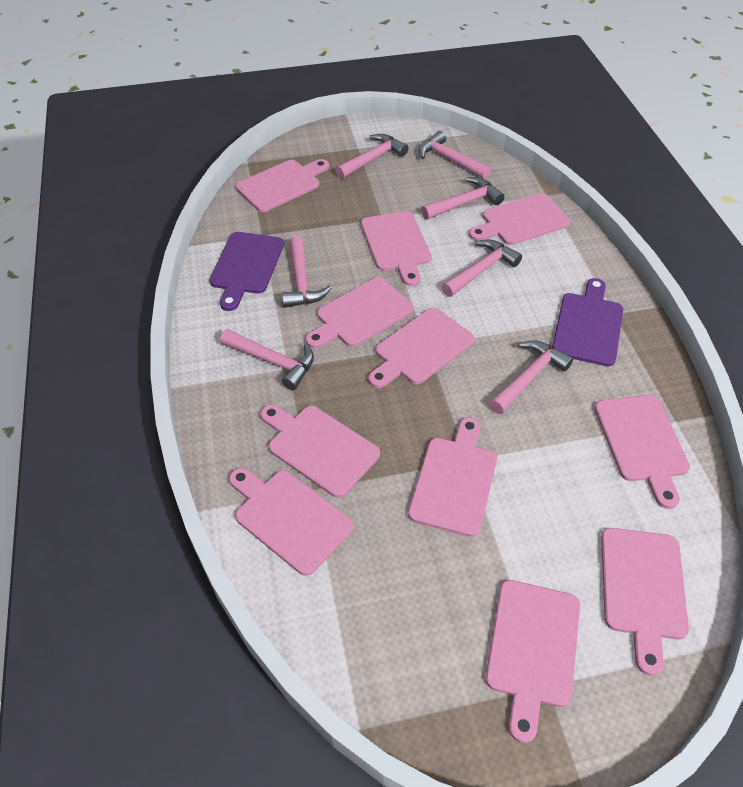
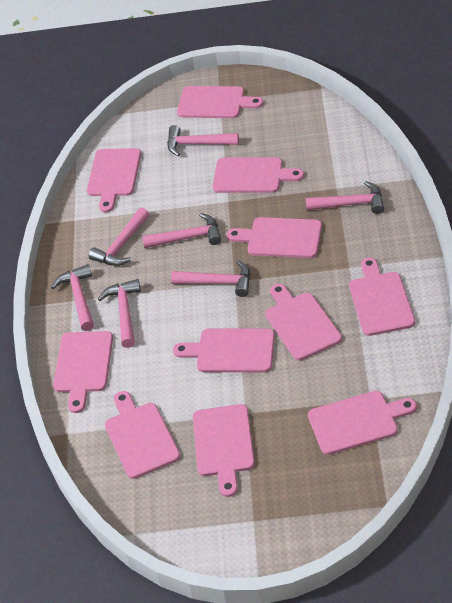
purple cutting board: [209,232,284,311] [552,278,623,366] = 2 -> none = 0

